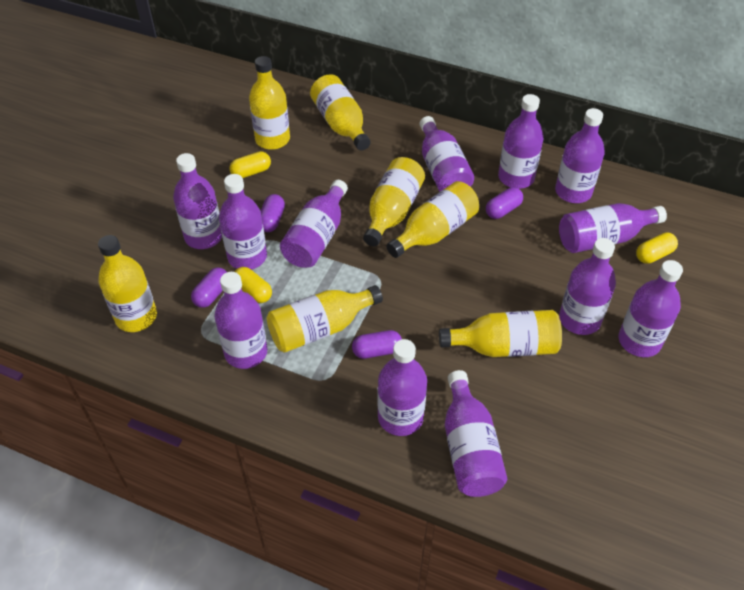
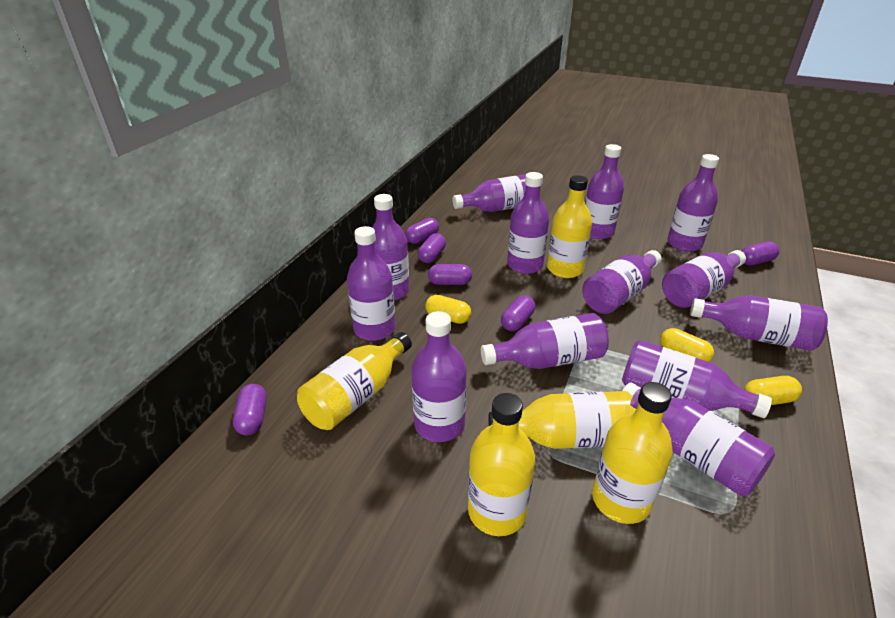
purple bottle: [173,153,222,249] [214,272,268,369] [219,174,267,270] [280,180,348,268] [377,339,427,436] [420,116,474,192] [445,370,507,497] [498,94,544,189] [555,108,605,203] [559,203,667,253] [559,238,616,335] [619,260,683,357] = 12 -> [347,226,396,341] [372,194,410,301] [411,311,467,442] [453,174,526,212] [481,313,609,369] [507,172,549,274] [582,250,662,314] [585,144,624,239] [622,340,772,418] [622,382,775,496] [662,250,746,308] [667,154,719,252] [690,295,828,351] = 13
purple capsule: [191,267,227,308] [261,194,285,232] [352,330,402,359] [486,187,523,219] = 4 -> [233,384,267,435] [405,218,439,244] [418,233,446,263] [428,264,472,285] [501,295,535,331] [742,242,779,266] = 6
yellow bottle: [98,235,157,332] [249,56,290,150] [267,285,383,353] [310,74,371,151] [363,157,425,246] [386,181,479,258] [439,310,562,357] = 7 -> [297,332,412,430] [468,393,535,536] [488,391,638,449] [547,175,592,278] [592,382,673,524] = 5

